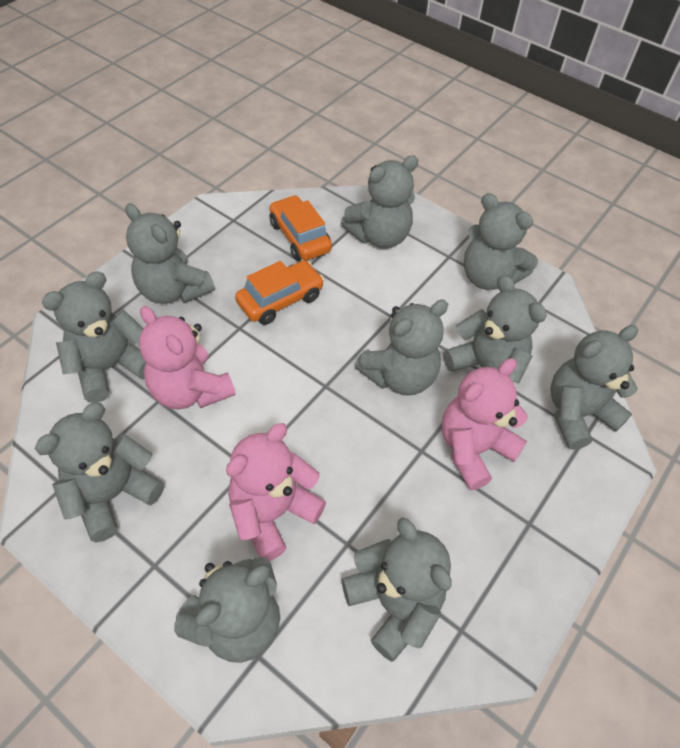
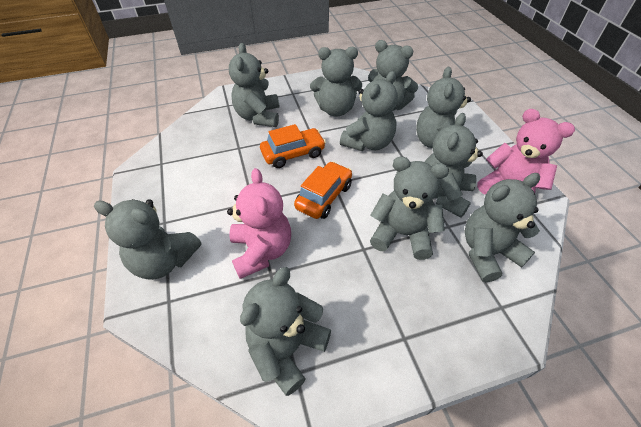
pink teddy bear: [139,306,235,409] [226,423,326,561] [442,358,528,490] = 3 -> [227,168,291,279] [477,109,575,195] = 2

